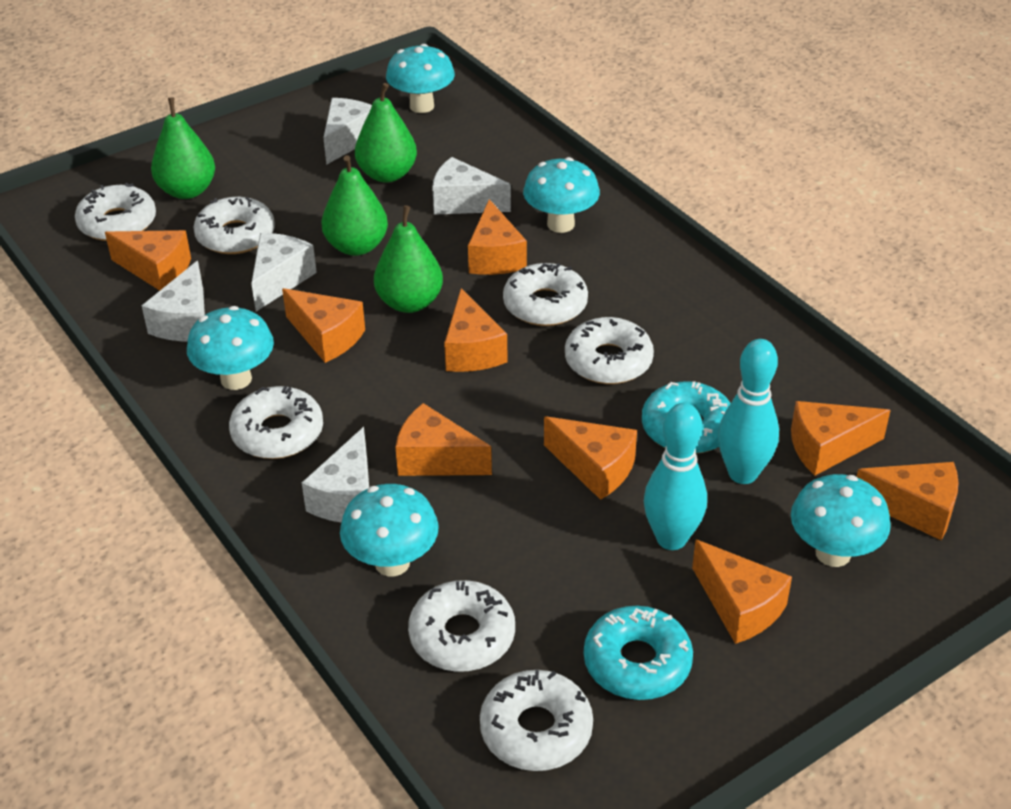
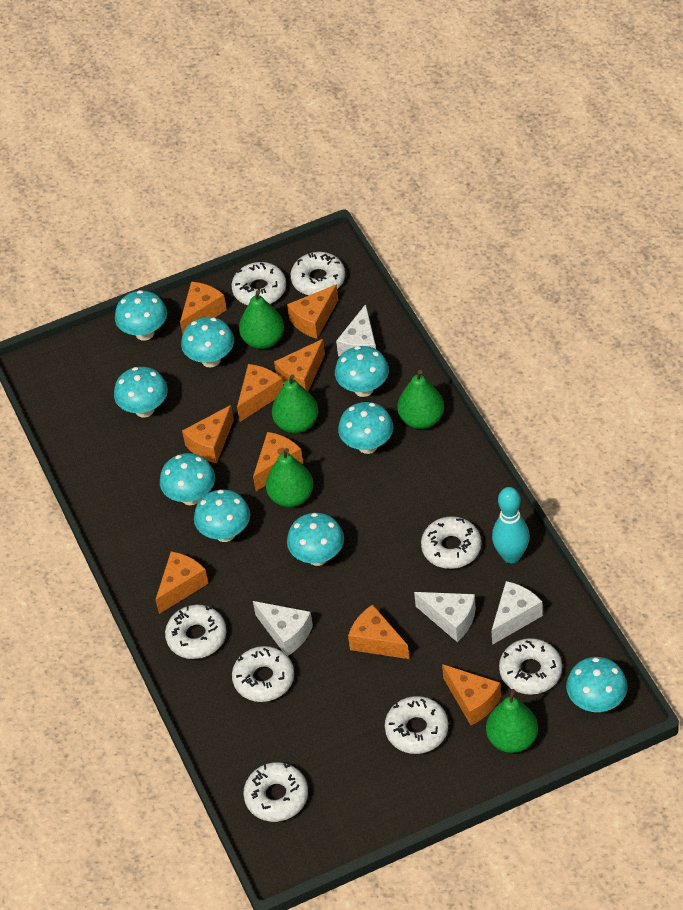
green pear: [151,98,215,199] [321,155,388,256] [355,83,417,183] [374,205,443,313] = 4 -> [239,290,284,349] [266,448,313,507] [272,374,318,433] [397,370,444,429] [486,689,538,753] = 5
turquoise bowling pin: [644,403,707,550] [718,339,779,484] = 2 -> [492,487,530,563] = 1
turquoise donut: [584,606,693,700] [642,381,731,454] = 2 -> none = 0
turquoise mushroom: [187,306,274,390] [340,484,439,577] [386,44,455,113] [523,157,600,233] [791,474,891,567] = 5 -> [114,367,168,418] [115,290,167,341] [160,453,215,505] [181,317,234,367] [194,490,250,542] [287,513,344,566] [335,346,389,397] [338,402,393,454] [566,657,627,712] = 9
white cheese: [142,261,205,342] [251,233,317,311] [302,427,369,522] [323,98,372,165] [432,157,511,215] = 5 -> [253,601,313,656] [336,304,376,357] [414,592,476,642] [491,581,543,645] = 4
white donut: [75,183,156,241] [193,197,275,254] [229,386,323,459] [408,580,515,672] [480,670,593,771] [503,263,588,326] [565,317,654,384] = 7 -> [165,605,226,659] [232,262,286,305] [232,646,294,702] [243,762,308,822] [291,252,345,295] [385,696,448,754] [421,516,481,569] [499,638,562,695] = 8

